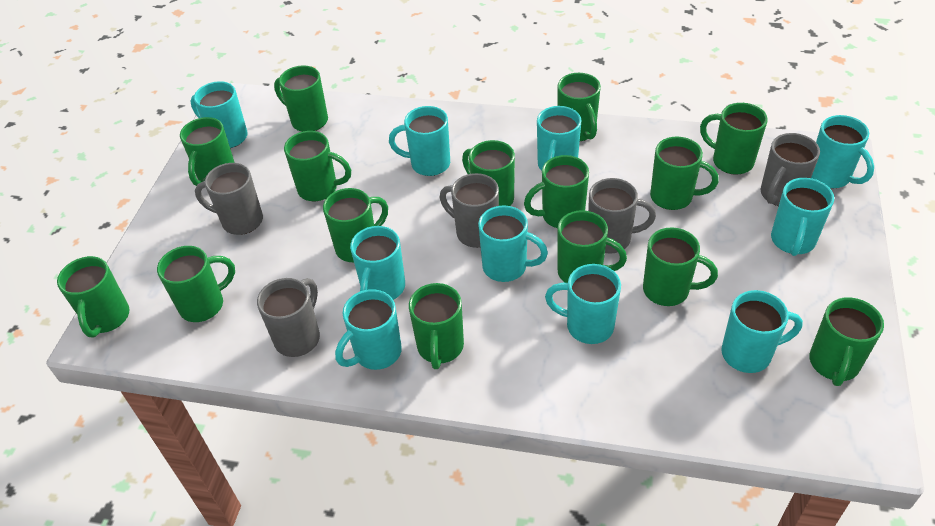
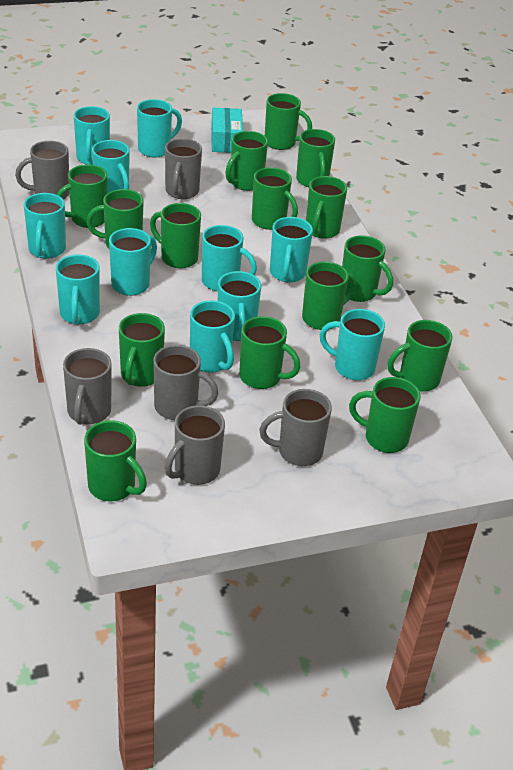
grey mug: [195,163,263,235] [257,278,320,357] [440,173,499,248] [588,178,656,253] [761,133,820,206] = 5 -> [15,141,70,200] [63,348,112,425] [153,345,218,420] [164,405,225,485] [165,138,202,199] [259,389,332,466] = 6
turquoise box: none = 0 -> [211,108,243,153] = 1
turquoise mug: [190,81,248,148] [335,289,402,370] [350,226,405,300] [389,106,450,176] [478,205,548,282] [537,106,582,171] [545,264,621,344] [722,290,803,373] [771,178,834,256] [811,115,874,188] = 10 -> [24,193,66,259] [56,255,100,324] [74,106,110,165] [92,140,130,193] [109,228,157,296] [137,99,182,158] [190,300,235,373] [202,225,257,291] [218,271,261,341] [270,217,313,282] [320,309,385,380] = 11

